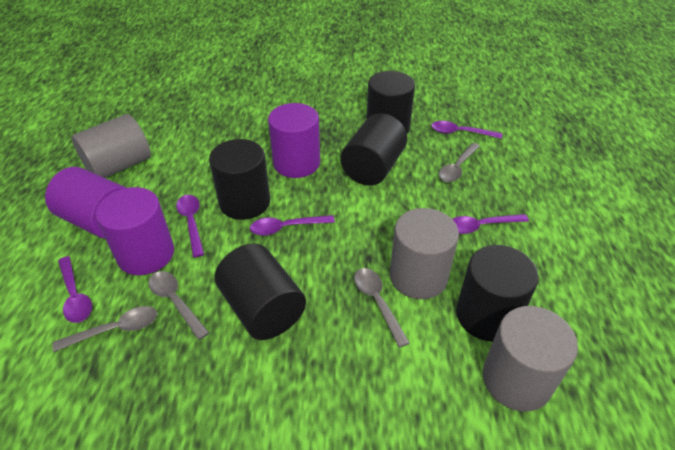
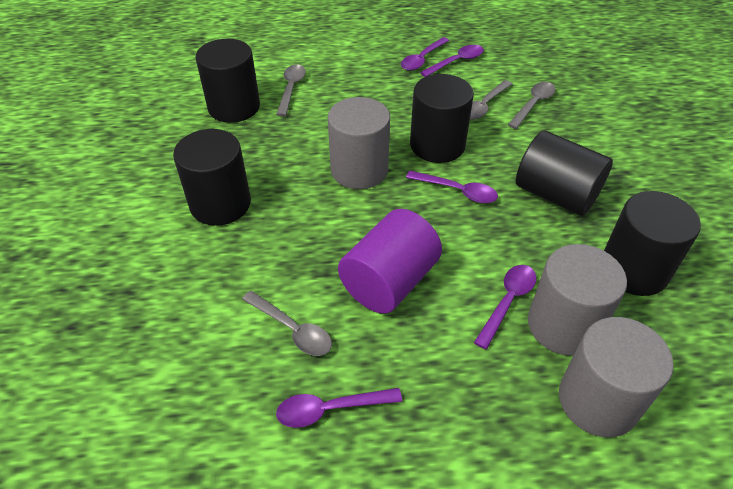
purple cylinder: [45,167,126,238] [96,187,174,275] [268,103,320,178] = 3 -> [338,209,442,314] = 1

